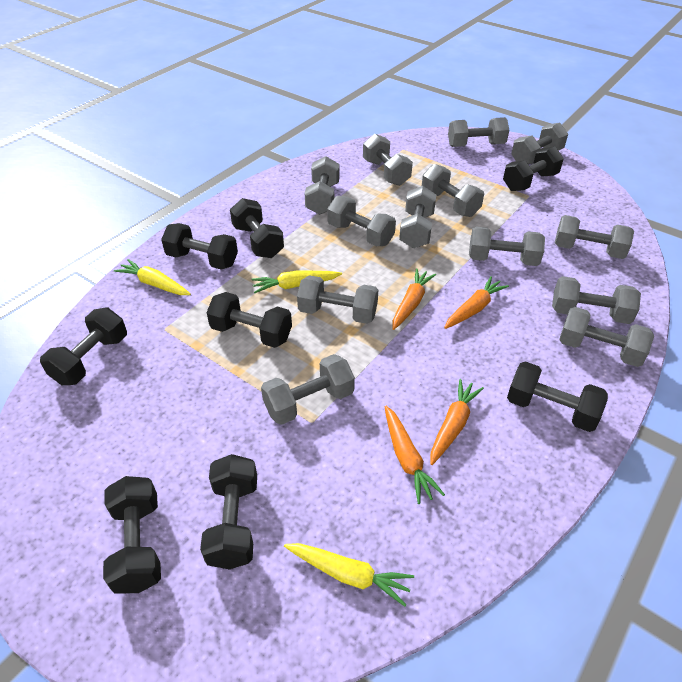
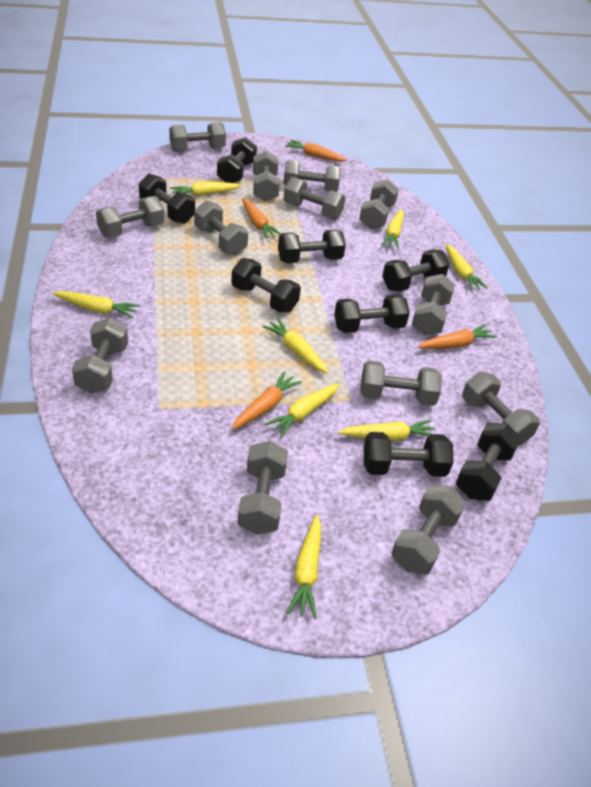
yellow carrot: [114,259,191,295] [252,271,342,293] [284,543,414,607] = 3 -> [53,291,140,319] [170,182,241,197] [262,319,329,374] [265,383,340,438] [287,514,321,619] [338,420,435,441] [381,209,404,249] [446,244,488,291] = 8

